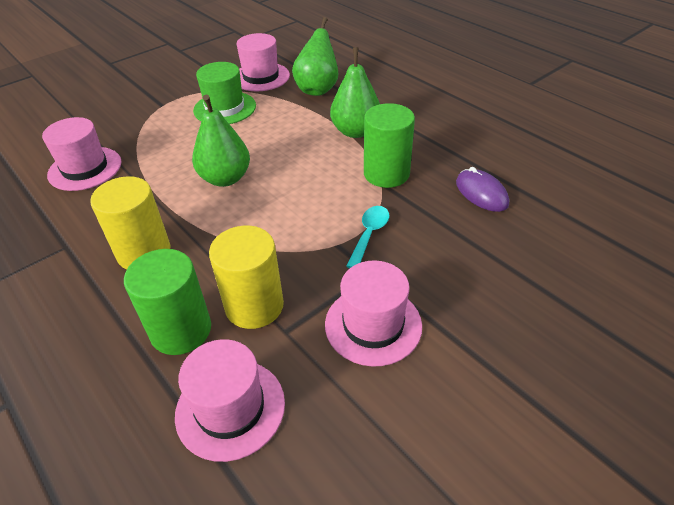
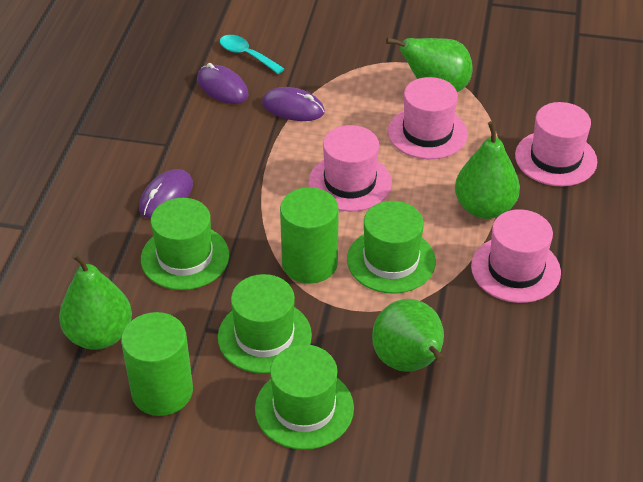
green hat: [193,62,256,124] = 1 -> [141,198,229,290] [218,274,312,373] [255,344,354,450] [347,201,436,294] = 4
green pear: [192,94,250,187] [292,17,339,96] [330,47,380,138] = 3 -> [59,251,132,350] [372,299,445,372] [386,37,473,92] [455,121,520,219] = 4
purple mouse: [456,167,509,212] = 1 -> [139,169,193,219] [197,63,249,104] [262,87,325,121] = 3
yellow cylinder: [90,176,171,269] [209,226,284,329] = 2 -> none = 0

